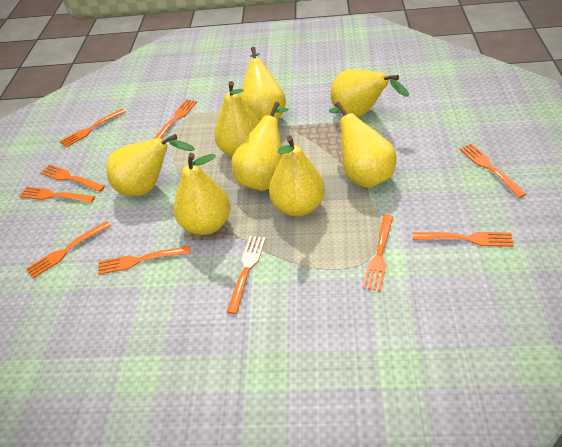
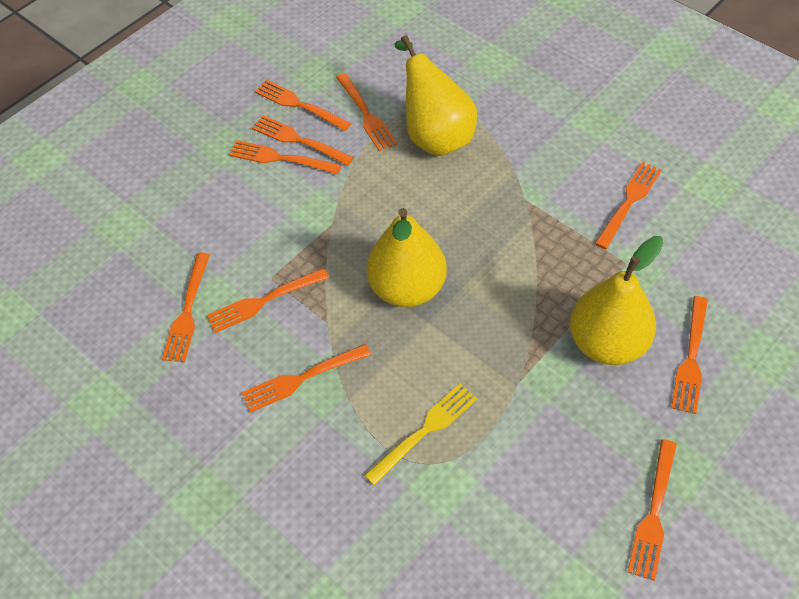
yellow fork: none = 0 -> [364,384,477,486] = 1
yellow pear: [106,134,195,196] [174,153,230,235] [214,81,260,157] [231,102,289,191] [240,47,286,121] [269,136,325,217] [329,102,397,188] [331,69,409,117] = 8 -> [366,208,447,307] [394,35,477,156] [570,236,664,365] = 3

